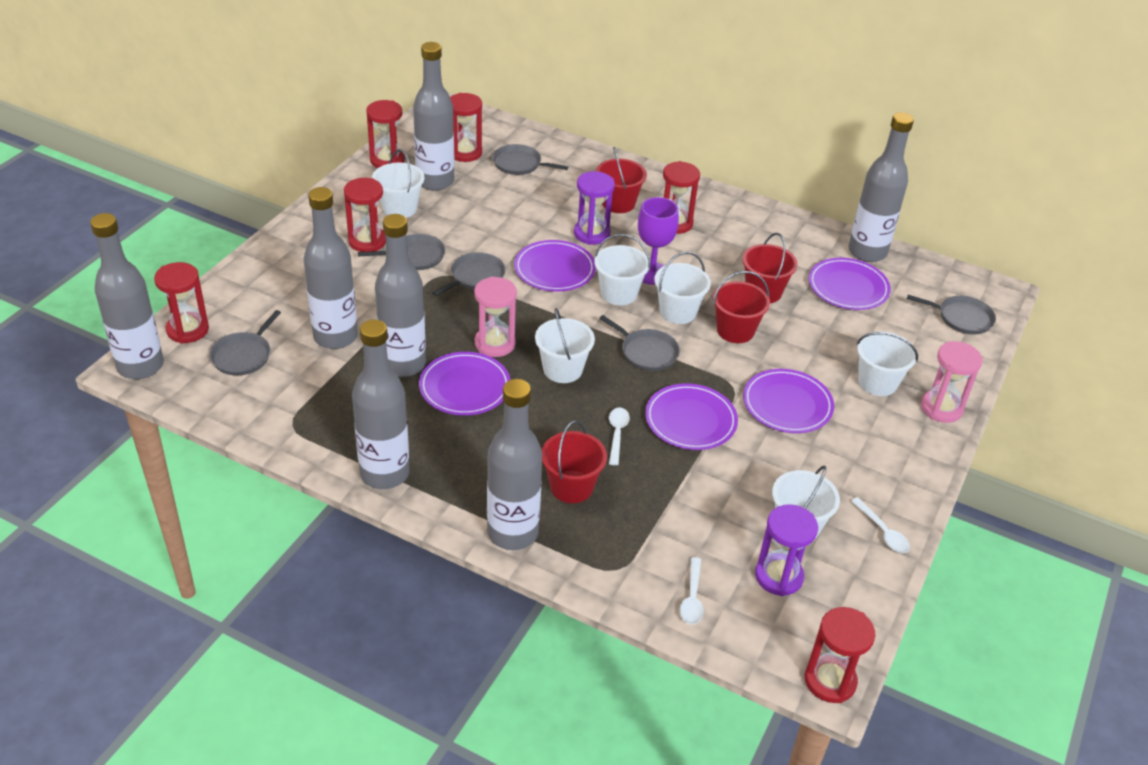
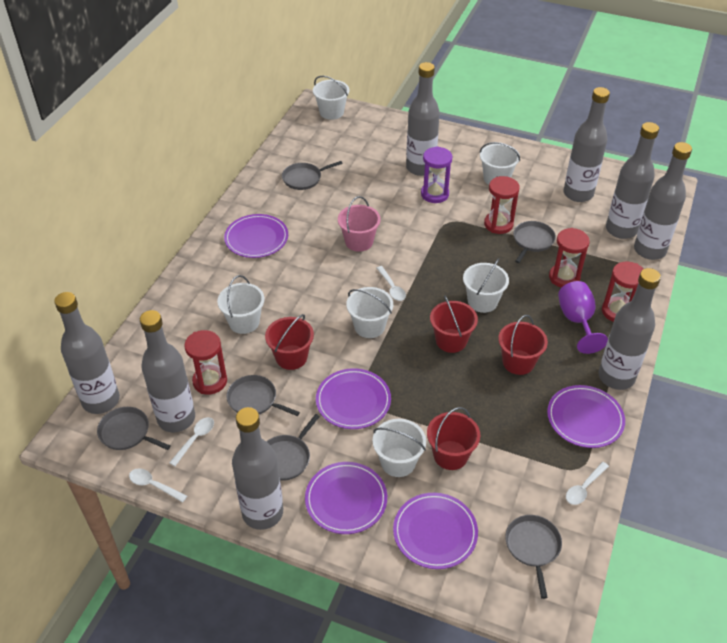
grey bottle: [90,213,164,379] [304,187,358,349] [352,320,410,489] [375,214,426,377] [413,42,455,191] [487,379,542,550] [848,112,914,262] = 7 -> [54,292,120,414] [140,310,195,432] [232,407,283,530] [406,62,440,176] [563,87,610,202] [599,268,661,390] [606,122,659,239] [634,142,692,260] = 8
pink bucket: none = 0 -> [338,196,381,252] = 1
pink hourglass: [474,277,517,357] [921,341,983,423] = 2 -> none = 0
purple hourglass: [574,171,615,245] [755,504,818,596] = 2 -> [421,146,453,203] = 1
red hourglass: [154,262,209,344] [344,178,386,252] [366,100,405,168] [450,93,482,162] [663,161,700,234] [805,607,875,703] = 6 -> [184,330,227,395] [484,176,520,234] [549,228,590,288] [602,262,644,322] = 4
white spoon: [609,408,630,466] [680,557,704,624] [851,497,910,553] = 3 -> [129,468,187,502] [169,417,214,466] [377,266,406,301] [566,462,609,505] = 4

